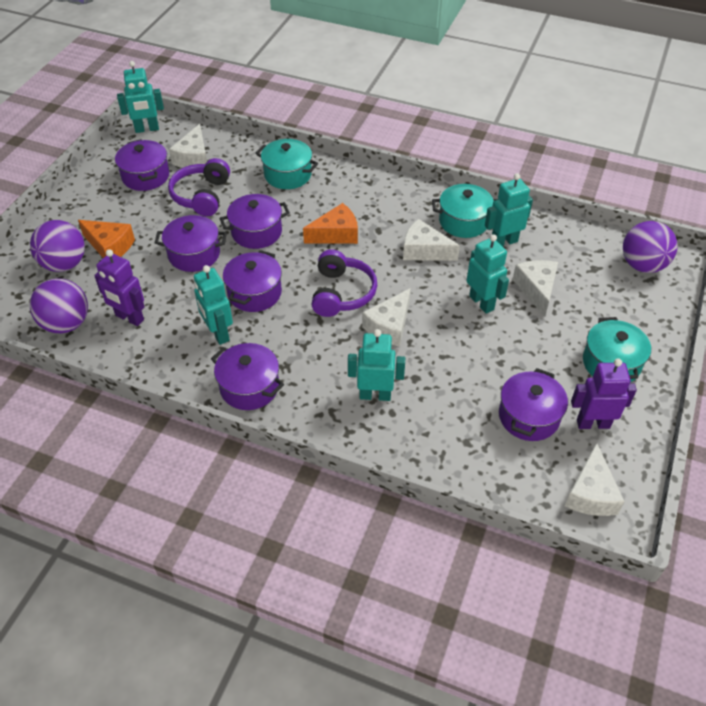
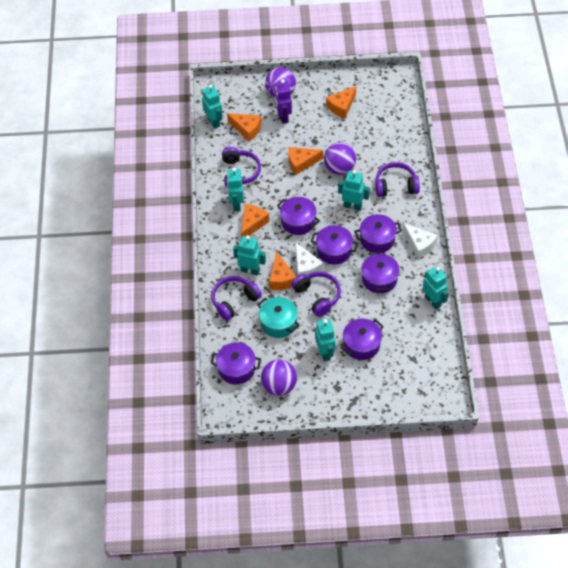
orange cheese: [78,220,135,258] [303,203,358,244] = 2 -> [227,113,261,141] [241,204,269,237] [269,252,296,290] [288,147,323,175] [326,86,356,118] = 5
purple headphones: [168,158,230,216] [312,249,377,317] = 2 -> [211,276,262,321] [222,147,261,187] [291,272,341,317] [375,162,420,197] = 4
purple robot: [94,249,145,326] [571,359,637,429] = 2 -> [275,79,292,124] = 1
turquoise pot: [256,139,318,189] [432,184,498,238] [583,317,651,382] = 3 -> [257,297,300,338] = 1
turquoise robot: [117,61,164,133] [194,265,233,345] [348,329,405,401] [467,234,509,314] [485,173,533,247] = 5 -> [202,85,223,129] [227,168,244,211] [233,235,266,275] [315,318,335,361] [338,170,370,211] [423,266,449,309] = 6
white cheese: [169,124,207,168] [362,288,411,346] [403,219,460,261] [513,260,558,317] [565,443,625,516] = 5 -> [296,243,323,275] [403,223,438,259] = 2

